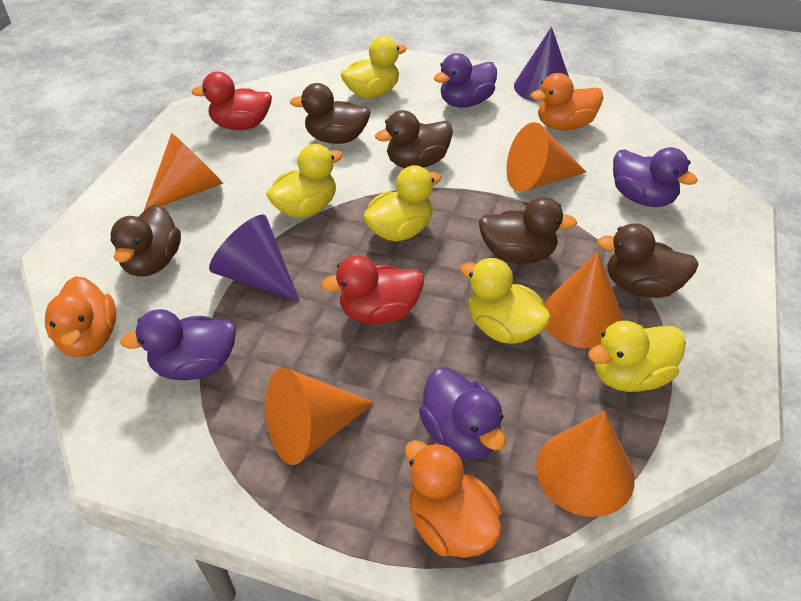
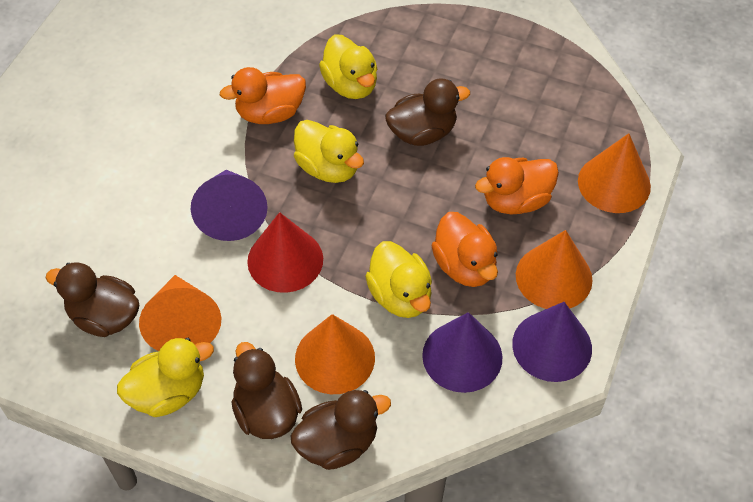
brown duck: [110,205,181,277] [290,83,371,144] [375,110,453,168] [479,197,577,264] [597,223,699,298] = 5 -> [46,262,139,337] [232,342,302,439] [291,390,391,470] [385,78,470,146] = 4
orange cone: [143,133,223,212] [265,368,374,465] [507,122,586,192] [536,411,635,517] [544,252,623,349] = 5 -> [139,275,221,351] [295,314,375,394] [516,230,593,309] [578,133,651,213] = 4
purple cone: [209,214,300,302] [514,27,569,103] = 2 -> [191,170,268,241] [422,312,503,393] [512,302,592,382] = 3
purple duck: [120,309,236,381] [419,368,506,460] [434,53,497,108] [613,147,698,207] = 4 -> none = 0
red cone: none = 0 -> [247,212,323,293] = 1
red duck: [191,72,272,130] [321,256,424,324] = 2 -> none = 0
yellow duck: [266,144,342,218] [341,36,407,99] [363,165,441,242] [460,258,551,344] [588,321,686,392] = 5 -> [117,338,214,417] [294,120,364,183] [319,34,377,99] [365,241,432,318] = 4

